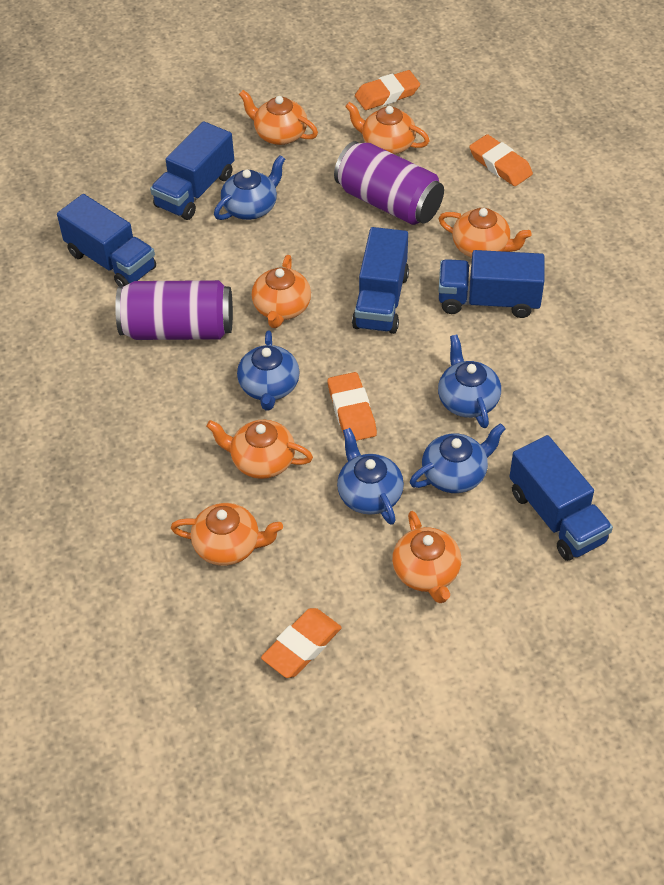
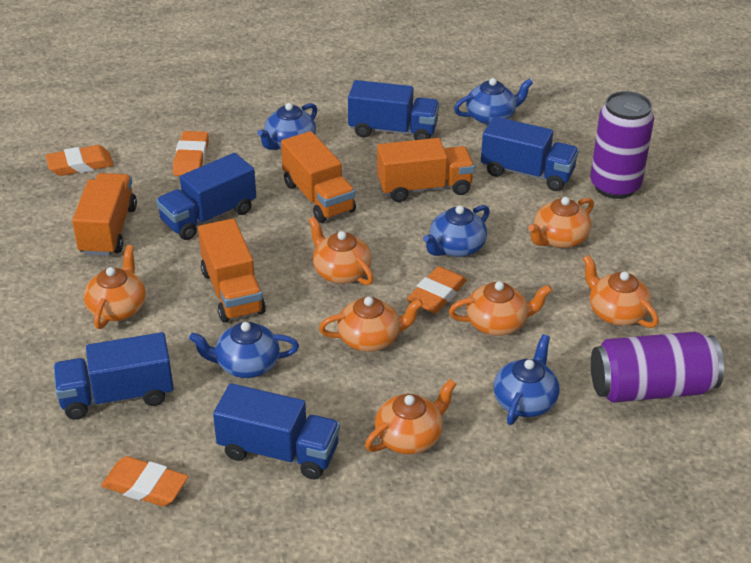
orange truck: none = 0 -> [72,173,137,256] [198,218,266,323] [281,131,356,223] [377,138,475,202] = 4

